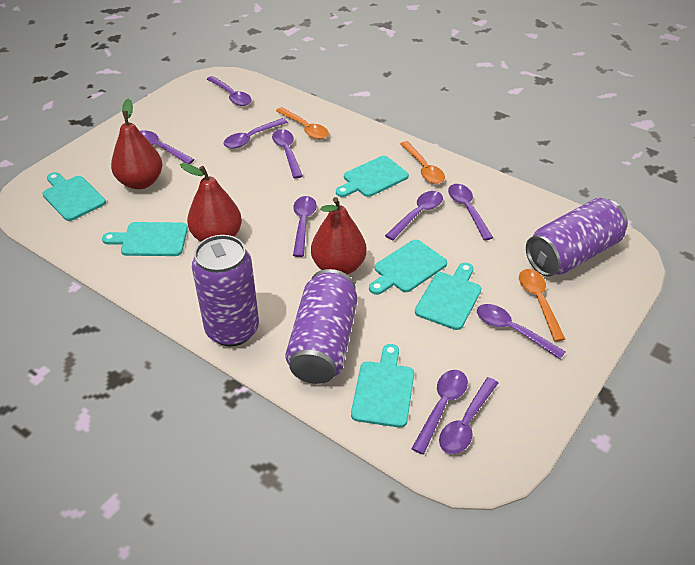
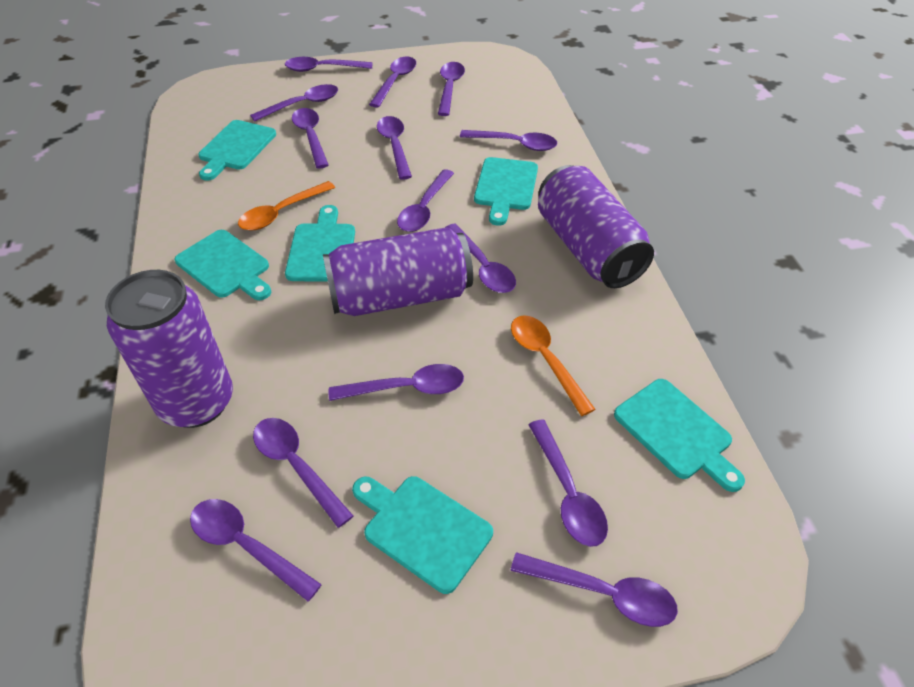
orange spoon: [276,107,329,139] [400,141,445,184] [519,269,565,342] = 3 -> [238,181,335,231] [511,315,595,416] = 2
purple spoon: [140,130,195,164] [207,76,251,106] [223,118,288,149] [272,129,303,178] [293,196,317,257] [385,191,443,240] [411,370,468,455] [439,377,498,454] [448,184,493,241] [477,304,566,359] = 10 -> [190,499,322,602] [250,84,338,122] [253,418,353,528] [285,57,373,72] [292,108,329,168] [329,364,464,401] [369,56,416,108] [377,116,412,180] [397,169,454,232] [438,62,465,116] [445,223,516,293] [460,130,557,151] [511,552,678,627] [528,419,608,547] = 14
red pear: [111,99,162,189] [180,163,242,242] [311,197,367,275] = 3 -> none = 0

